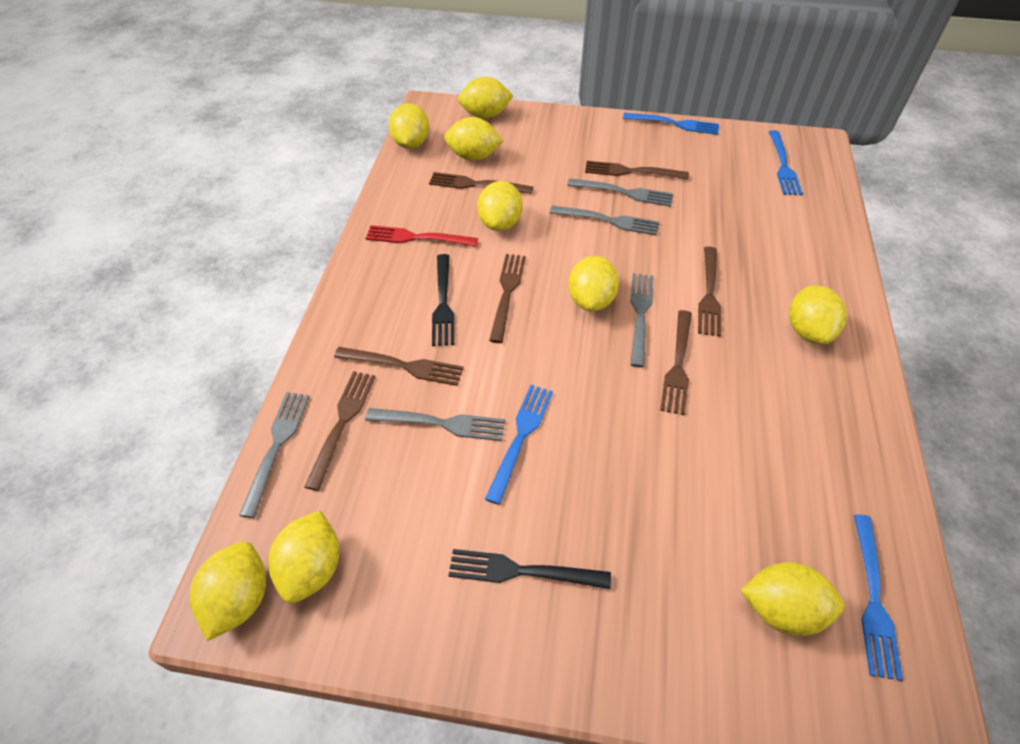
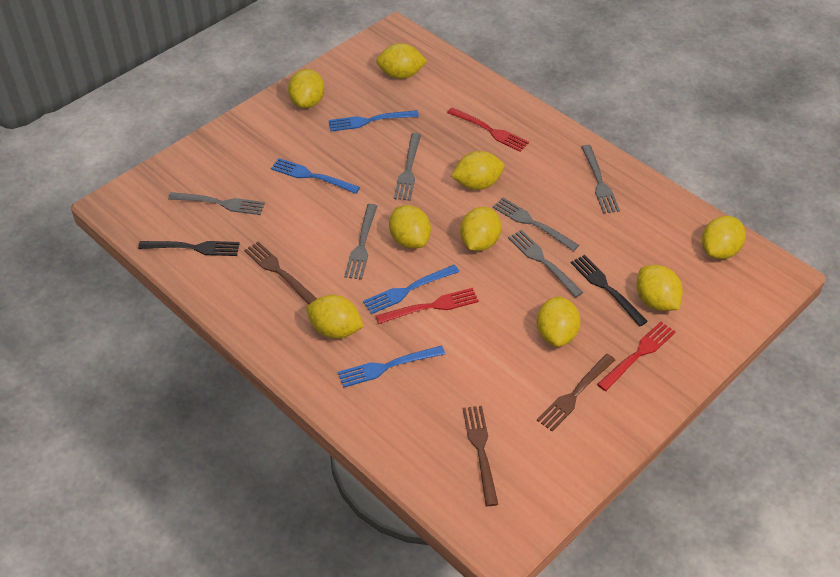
brown fork: [305,371,375,491] [334,347,464,386] [429,172,533,194] [489,254,526,343] [585,161,689,179] [660,310,692,415] [698,247,721,337] = 7 -> [244,242,317,305] [463,406,498,506] [537,354,615,432] = 3
grey fork: [239,392,310,518] [365,408,505,441] [550,206,659,236] [567,178,673,207] [630,273,654,367] = 5 -> [168,192,265,215] [344,204,377,280] [394,133,421,201] [493,198,579,251] [508,230,583,298] [581,145,620,214] = 6
red fork: [365,225,478,247] = 1 -> [376,288,479,324] [447,108,529,152] [597,322,676,391] = 3

